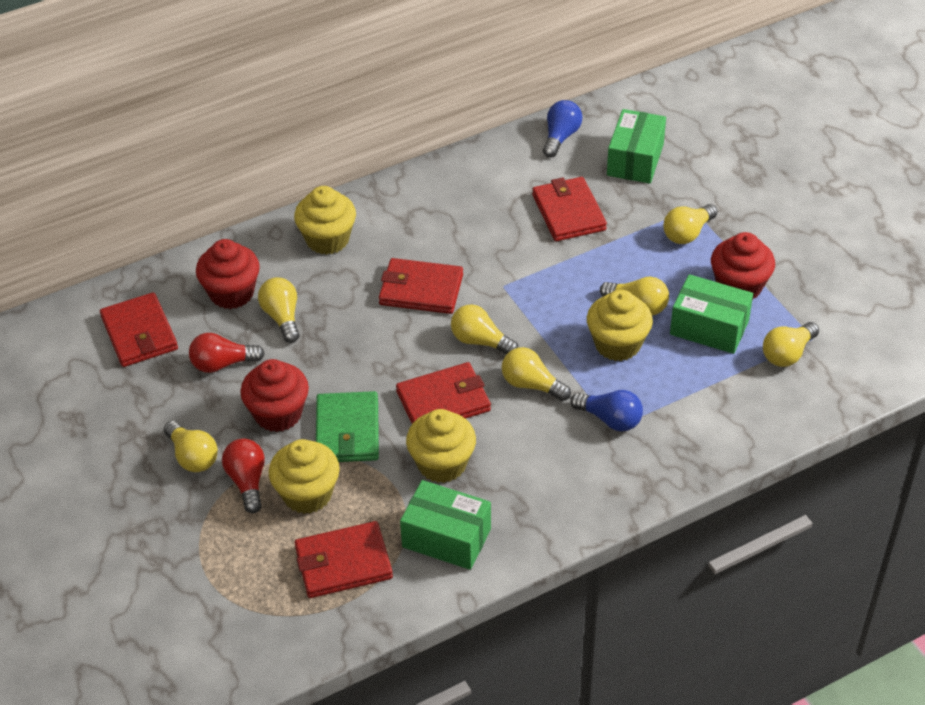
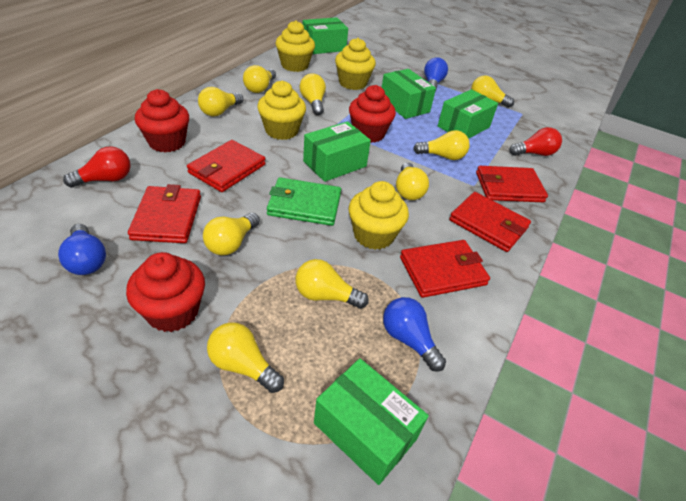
blue light bulb: [543,100,582,158] [570,390,643,431] = 2 -> [58,224,106,275] [383,297,446,372] [424,57,448,92] = 3
green box: [400,480,491,570] [607,109,666,184] [670,274,753,354] = 3 -> [303,17,348,54] [303,121,371,182] [314,358,429,485] [382,69,436,119] [438,89,498,139] = 5
yellow light bulb: [164,421,218,472] [258,277,300,343] [451,304,519,354] [502,347,571,401] [600,277,669,315] [663,204,718,244] [763,322,819,367] = 7 -> [198,87,243,117] [203,213,260,256] [207,322,284,393] [243,65,276,93] [296,259,369,309] [300,73,326,115] [396,162,429,200] [413,130,470,160] [471,75,514,108] = 9

